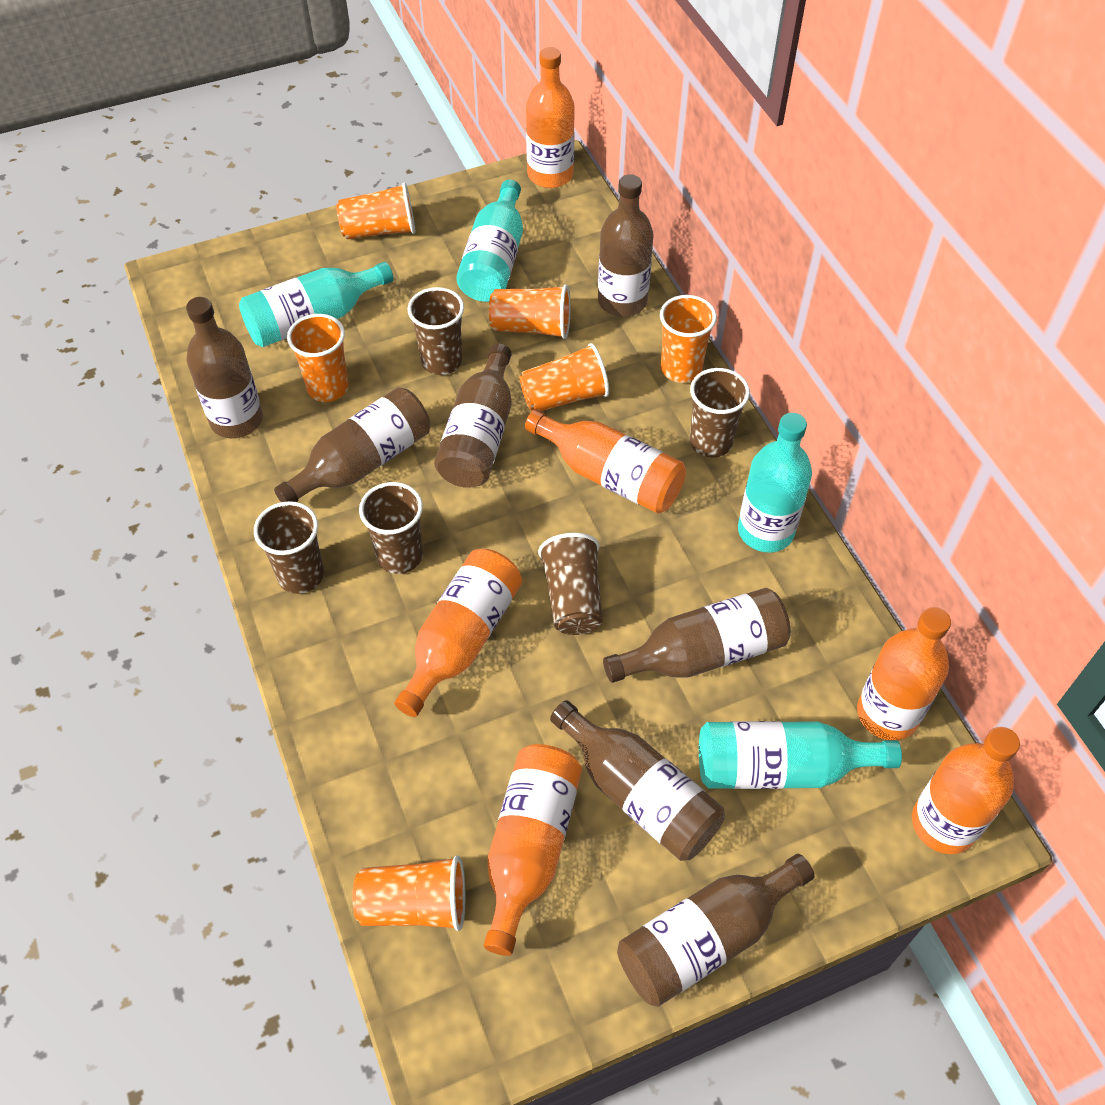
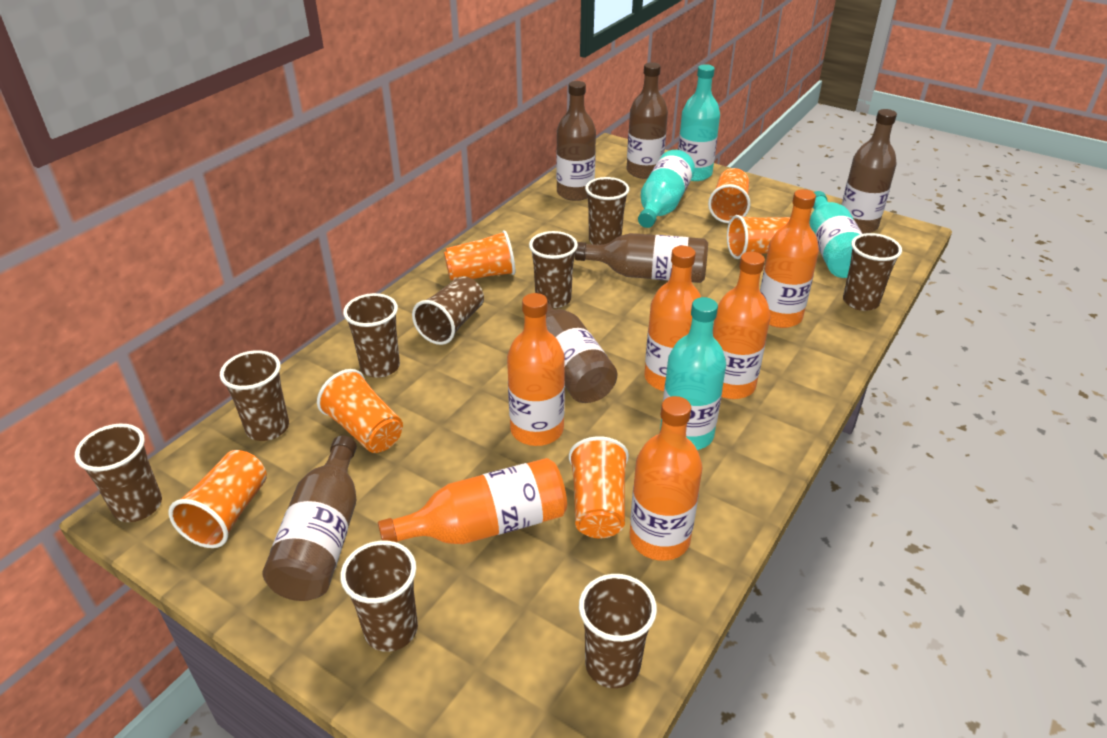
brown bottle: [186,297,263,438] [274,387,430,502] [434,343,512,488] [550,700,725,861] [598,174,653,316] [603,588,791,683] [617,854,815,1007] = 7 -> [263,436,357,601] [539,293,617,403] [556,81,596,201] [575,233,708,283] [627,62,668,179] [841,109,897,234] = 6
brown cup: [254,501,324,594] [359,482,423,574] [408,287,464,375] [538,533,603,635] [690,368,750,457] = 5 -> [75,424,162,522] [220,350,289,441] [340,540,418,652] [343,293,400,378] [412,276,484,345] [529,231,578,309] [579,574,657,688] [585,177,629,245] [843,233,902,311] = 9

